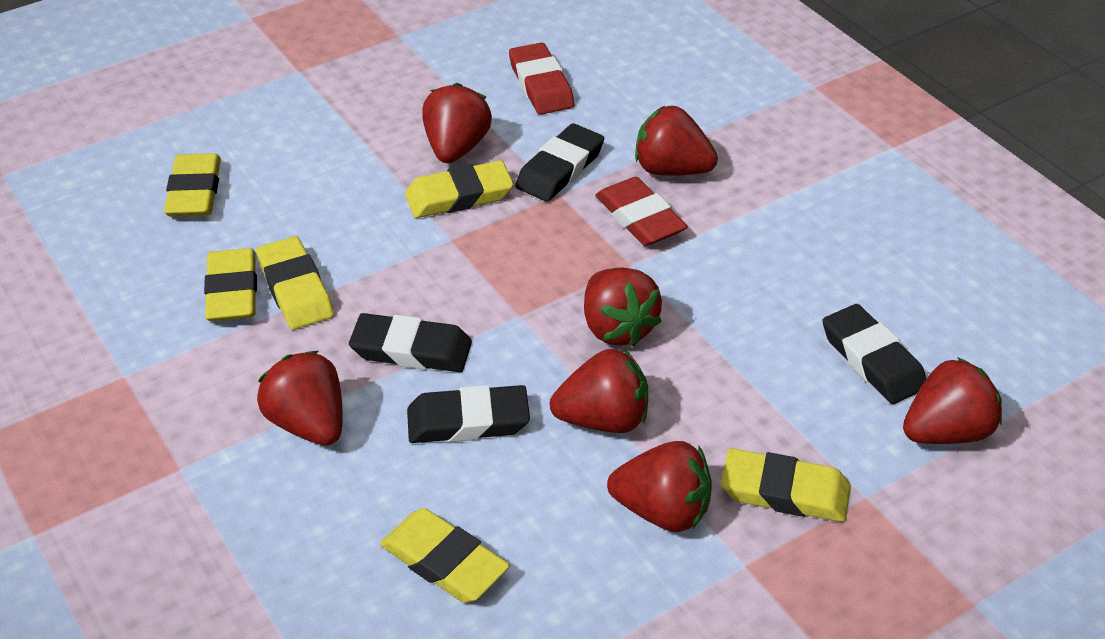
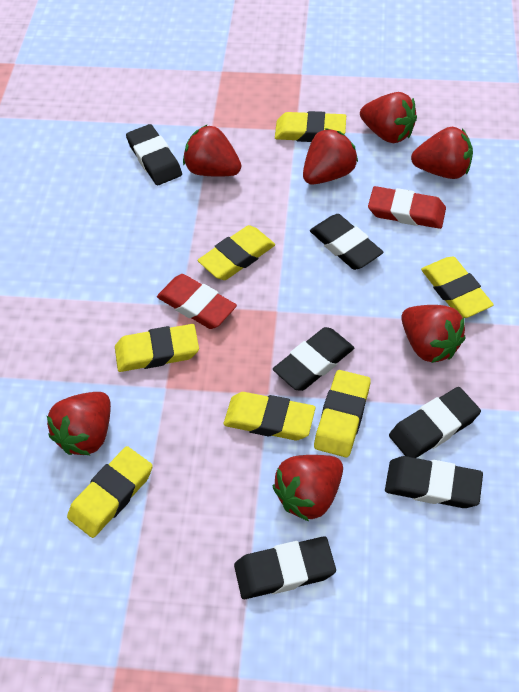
black eraser: [349,313,472,372] [407,385,530,443] [515,123,604,202] [822,304,926,404] = 4 -> [126,124,182,185] [234,536,336,599] [273,327,354,391] [310,214,383,270] [385,456,483,508] [389,387,481,458] = 6
yellow eraser: [164,153,221,217] [204,248,257,321] [256,236,334,330] [380,508,510,603] [405,160,514,218] [721,448,851,522] = 6 -> [67,446,153,538] [115,324,199,372] [198,225,275,280] [224,392,315,440] [275,111,346,142] [314,370,371,457] [421,257,494,318] = 7

